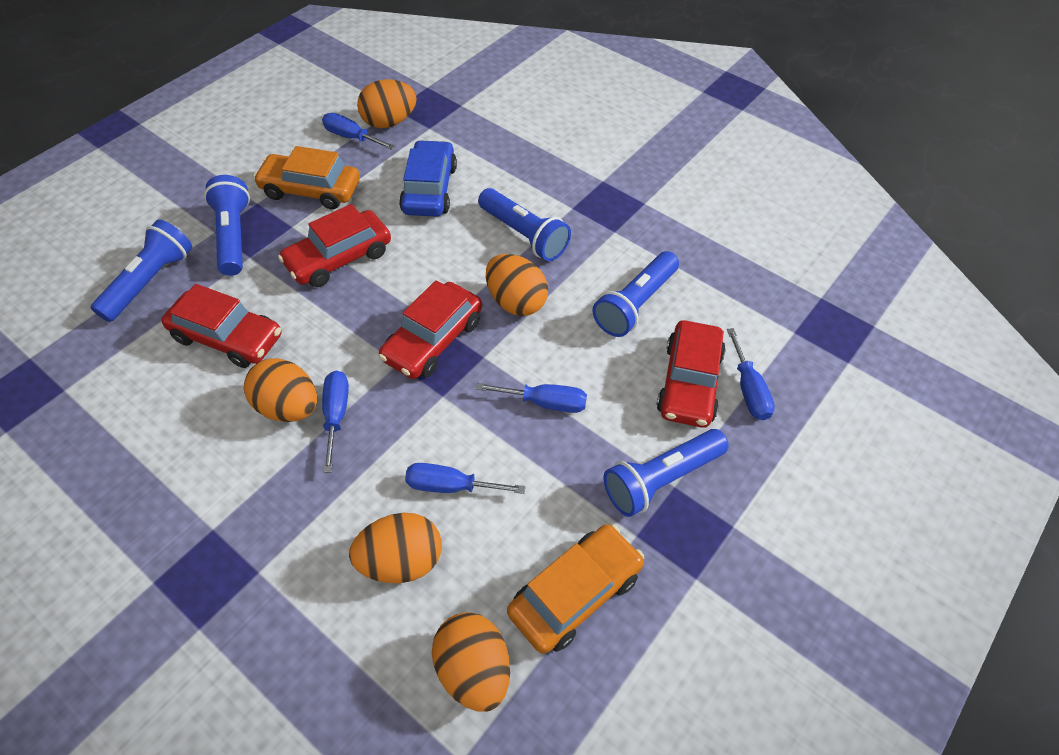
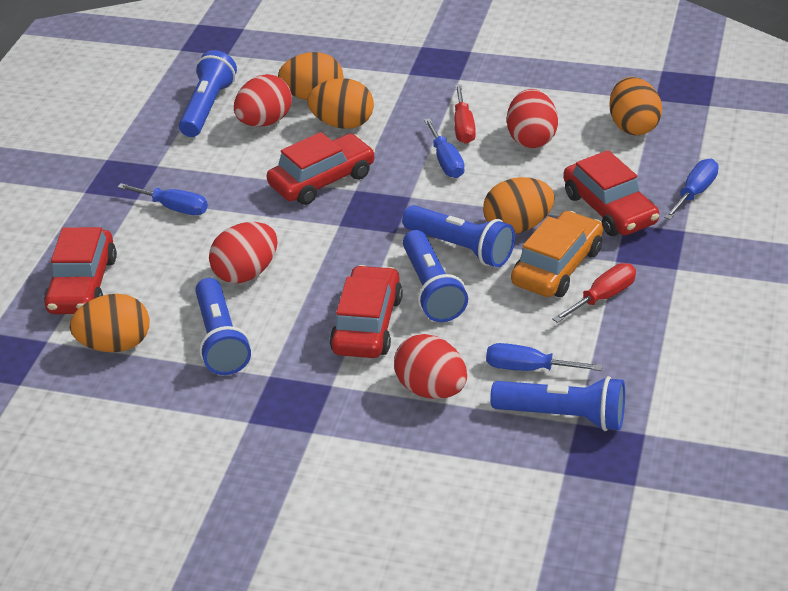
blue car: [399,140,457,217] = 1 -> none = 0
blue screwdriver: [322,113,396,150] [322,371,349,473] [405,463,526,494] [476,383,587,413] [727,328,775,420] = 5 -> [118,183,208,215] [424,118,465,178] [486,343,602,371] [664,159,719,220] = 4
orange car: [253,146,360,209] [507,524,644,654] = 2 -> [511,211,603,297] = 1
red egg: none = 0 -> [209,222,277,284] [234,74,292,127] [394,334,467,399] [507,89,558,148] = 4
red screwdriver: none = 0 -> [454,84,476,144] [552,263,636,323] = 2

